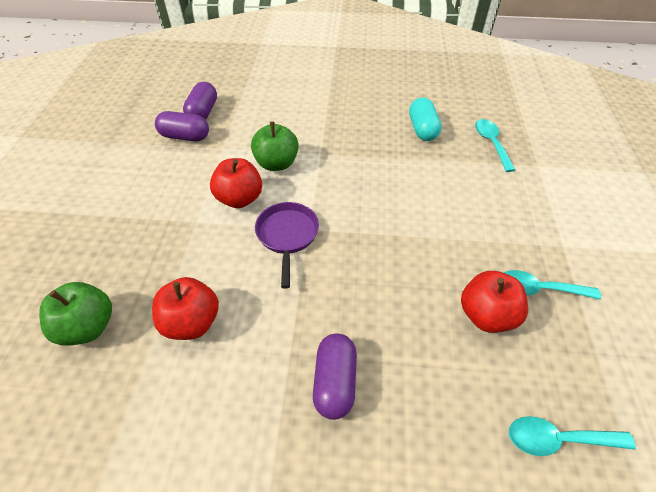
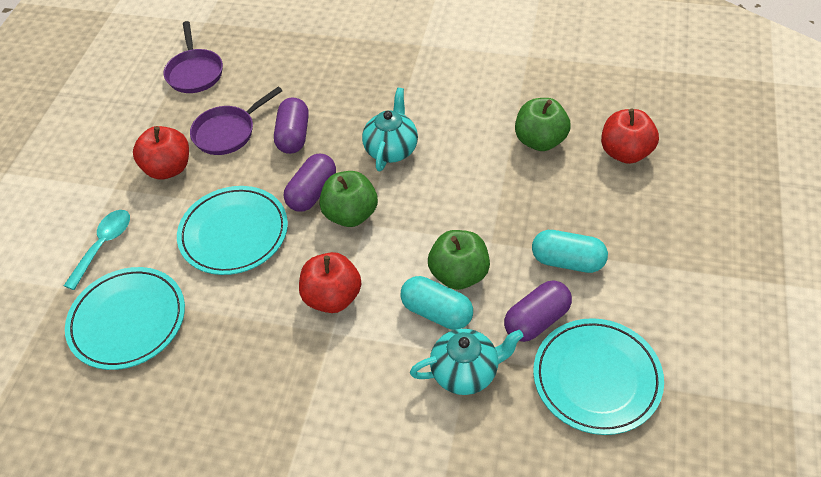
green apple: [39,282,112,346] [251,121,299,171] = 2 -> [319,171,378,227] [428,230,490,290] [515,98,571,151] = 3
purple pan: [255,202,319,289] = 1 -> [164,21,223,93] [190,87,283,155] = 2
turquoise capsule: [409,97,442,141] = 1 -> [400,276,473,330] [532,230,608,273] = 2
turquoise plate: none = 0 -> [65,267,185,370] [177,186,288,275] [533,318,664,435] = 3
turquoise spoon: [475,119,515,172] [504,270,601,300] [509,416,636,456] = 3 -> [64,210,130,290] = 1
turquoise teapot: none = 0 -> [362,88,418,171] [410,329,523,395] = 2

